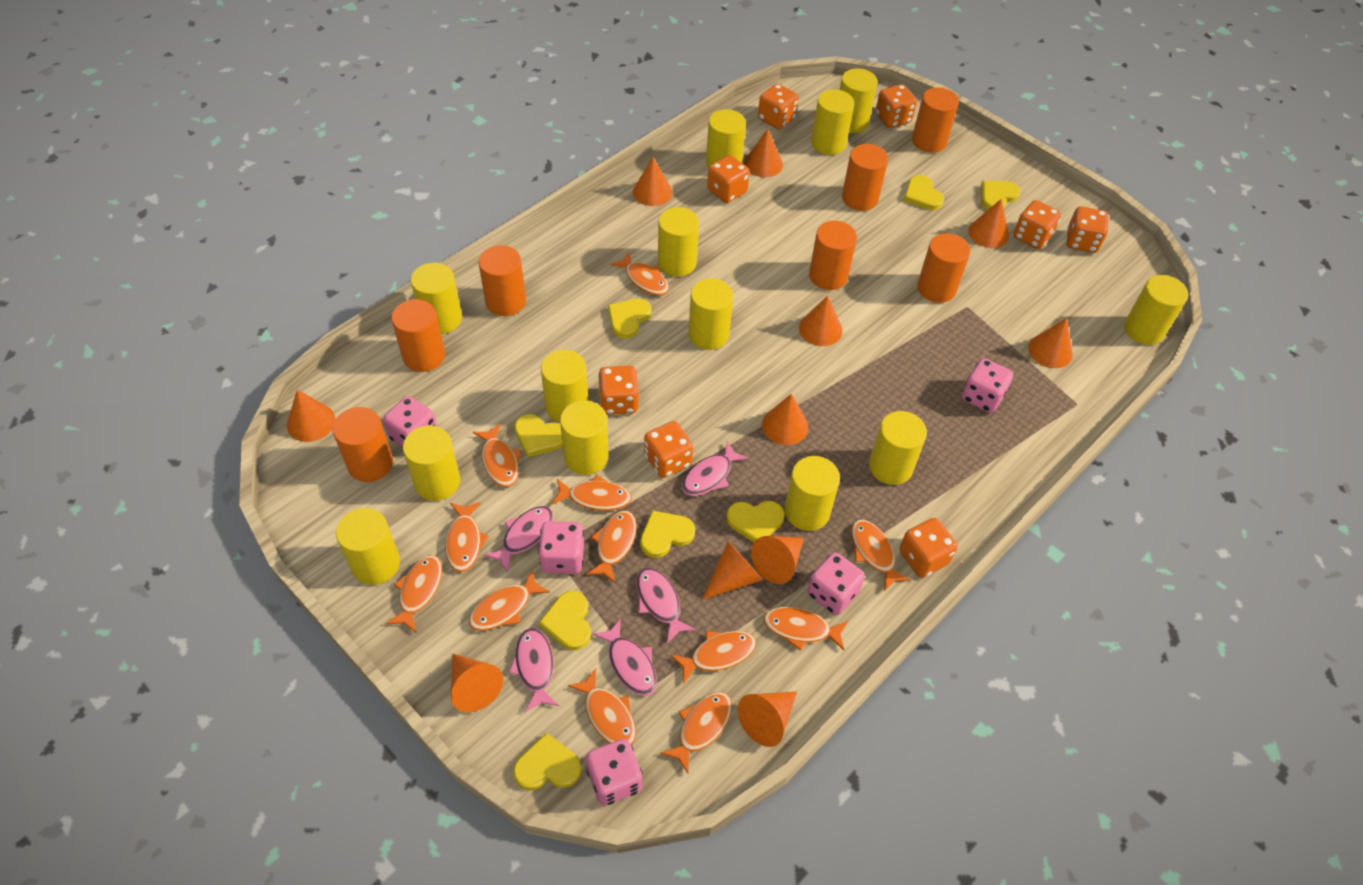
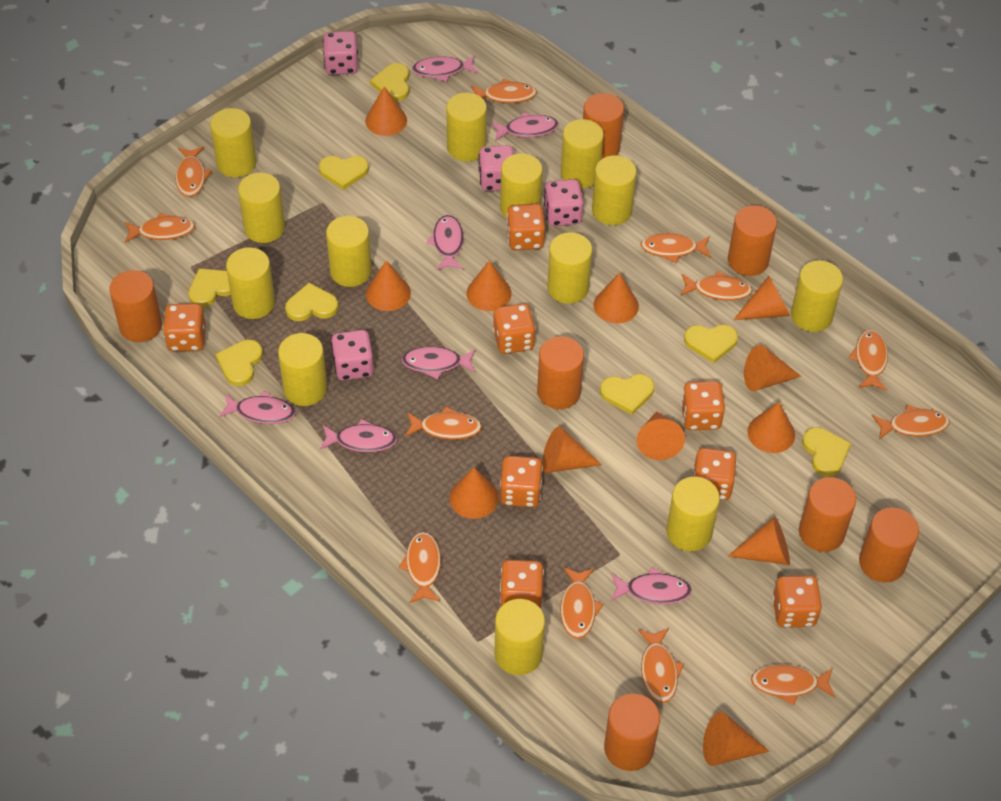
orange cone: [287,390,335,442] [451,654,504,712] [633,157,673,206] [702,542,763,600] [738,692,797,747] [744,129,783,177] [751,536,804,584] [762,394,809,445] [799,296,842,346] [968,199,1009,248] [1028,318,1073,368] = 11 -> [365,86,407,136] [366,260,411,311] [449,467,499,519] [467,260,512,311] [542,426,602,473] [593,273,639,324] [637,411,685,460] [703,712,770,766] [728,517,790,565] [733,276,790,320] [744,345,801,391] [747,402,795,453] = 12
pink dice: [383,396,437,447] [538,521,584,574] [586,739,643,805] [807,552,865,615] [962,358,1013,413] = 5 -> [323,31,358,75] [331,330,374,381] [478,145,514,191] [544,179,584,226] = 4
pink fish: [484,506,553,573] [509,628,559,712] [593,618,657,696] [636,568,696,643] [682,441,748,496] = 5 -> [219,391,296,424] [320,419,397,452] [401,346,476,379] [412,55,478,82] [427,215,464,270] [491,112,559,141] [611,567,692,604] = 7

